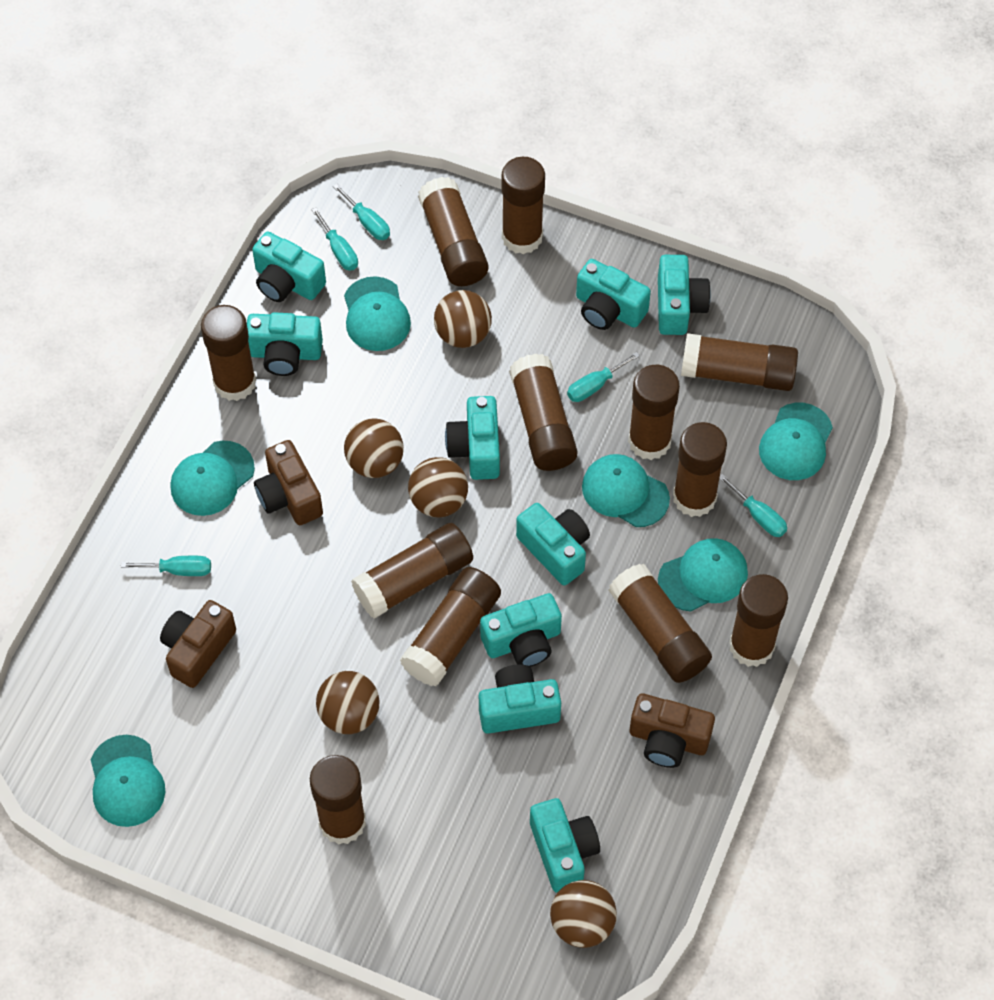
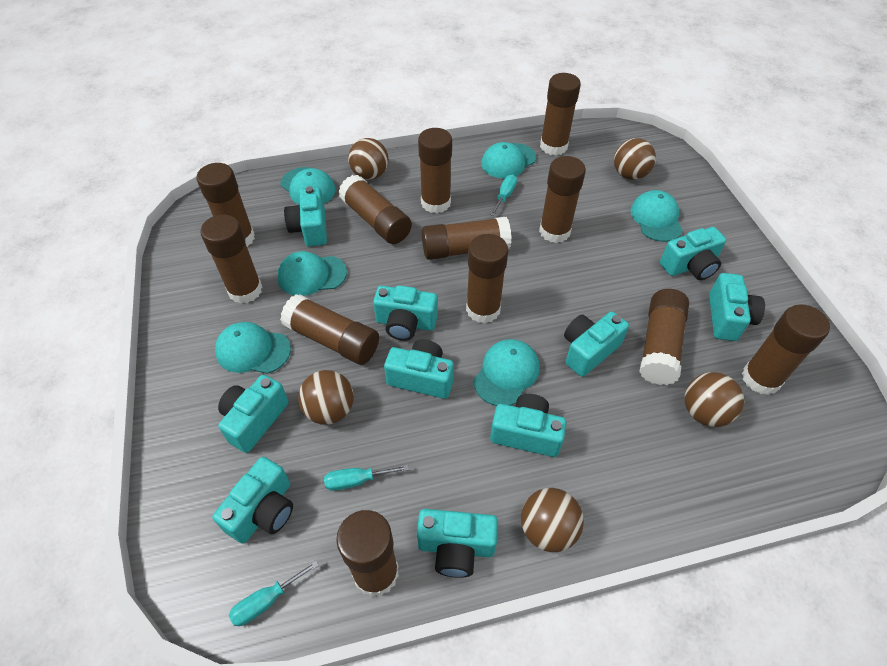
brown camera: [160,600,236,688] [254,440,323,525] [630,693,715,768] = 3 -> none = 0
turquoise camera: [247,312,323,376] [252,232,326,302] [445,396,500,480] [479,664,561,734] [480,593,562,667] [516,503,590,585] [530,798,600,893] [576,259,651,330] [658,255,711,335] = 9 -> [212,457,293,544] [218,375,289,453] [284,186,327,247] [373,285,438,341] [384,339,454,399] [417,509,498,578] [490,394,566,457] [564,312,629,377] [660,227,726,280] [709,273,765,341] = 10
turquoise screwdriver: [121,556,211,576] [311,207,358,271] [333,184,390,240] [567,352,640,402] [719,474,787,537] = 5 -> [229,560,319,626] [324,465,409,491] [490,175,517,216] = 3

